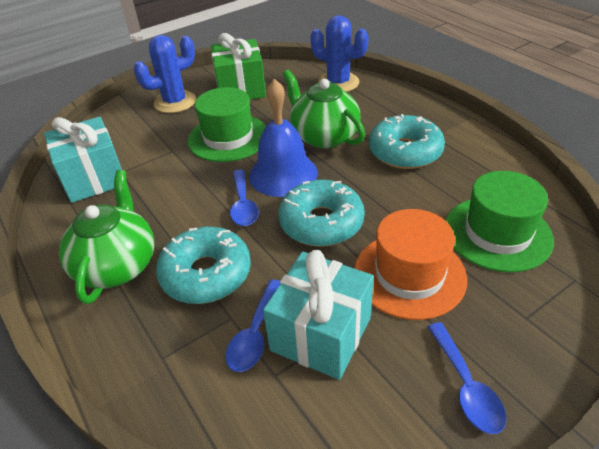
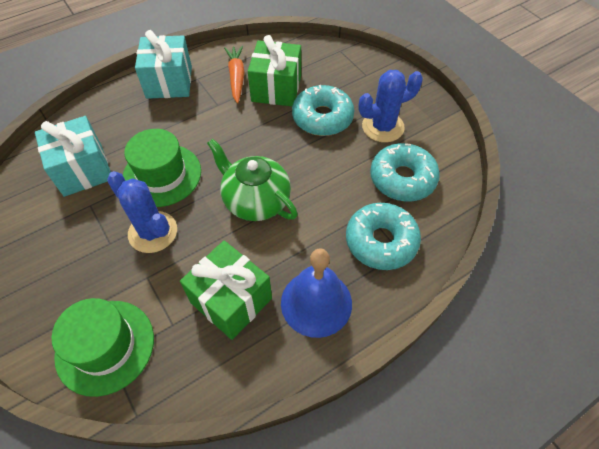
blue spoon: [225,280,280,372] [230,170,259,226] [428,322,507,434] = 3 -> none = 0
green gift: [211,33,266,100] = 1 -> [180,241,272,340] [248,35,301,106] = 2
green teapot: [59,170,155,304] [283,70,365,149] = 2 -> [207,139,298,221] = 1
orange carrot: none = 0 -> [224,46,245,103] = 1
orange hat: [354,209,467,320] = 1 -> none = 0

